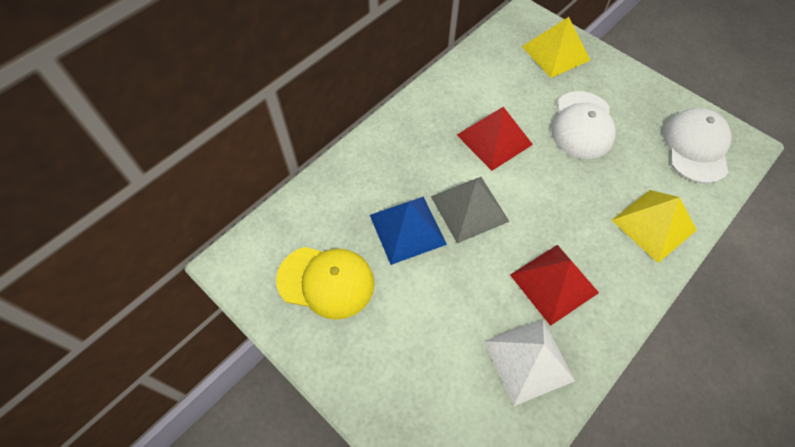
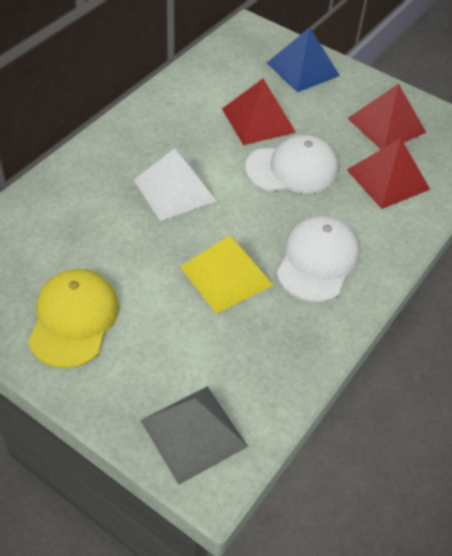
red pyramid: [457,107,533,171] [510,245,599,326] = 2 -> [222,79,296,145] [347,84,427,149] [347,138,430,209] = 3
yellow pyramid: [522,17,590,78] [612,190,697,263] = 2 -> [180,236,273,314] = 1

